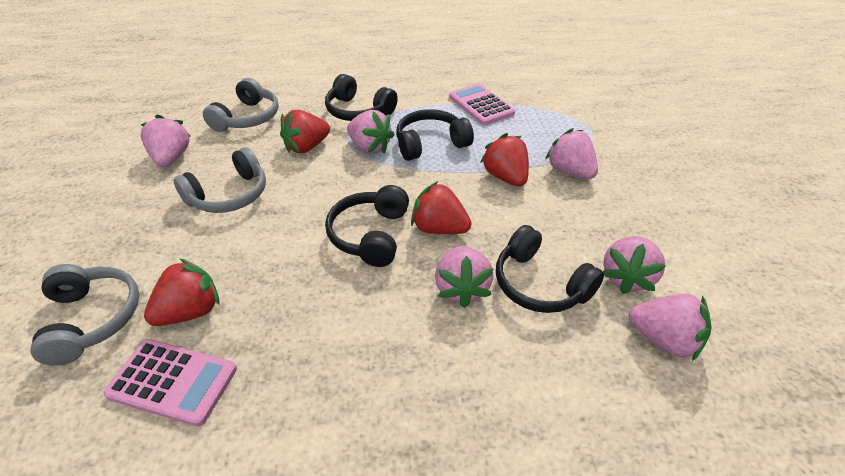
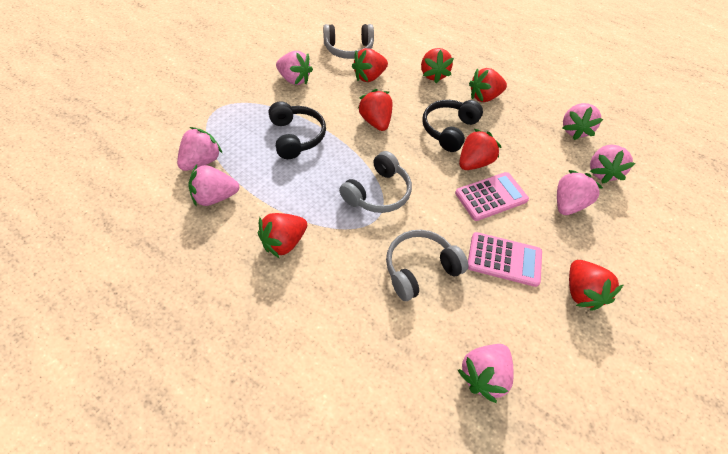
black headphones: [325,74,398,121] [325,185,409,267] [396,109,474,161] [496,225,604,313] = 4 -> [269,101,326,159] [422,100,483,152] = 2
pink strawberry: [140,115,191,167] [347,110,395,154] [435,246,494,308] [545,128,598,179] [603,236,666,294] [629,294,712,361] = 6 -> [177,127,223,171] [188,165,240,206] [276,51,313,85] [458,344,513,403] [557,170,603,215] [563,103,603,140] [590,145,635,184] = 7
red strawberry: [144,258,220,326] [280,110,330,153] [411,181,472,234] [480,133,529,186] = 4 -> [258,213,307,258] [352,48,388,82] [358,89,393,131] [421,48,454,83] [459,129,501,170] [469,68,507,102] [569,260,623,311] = 7

